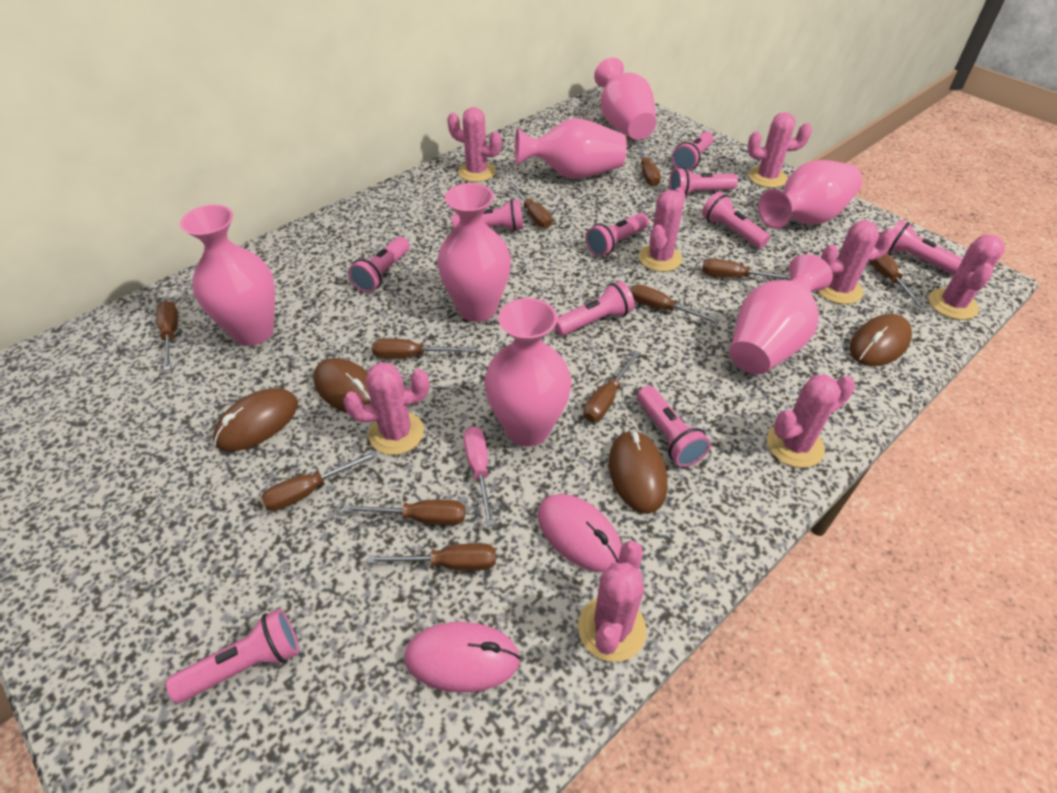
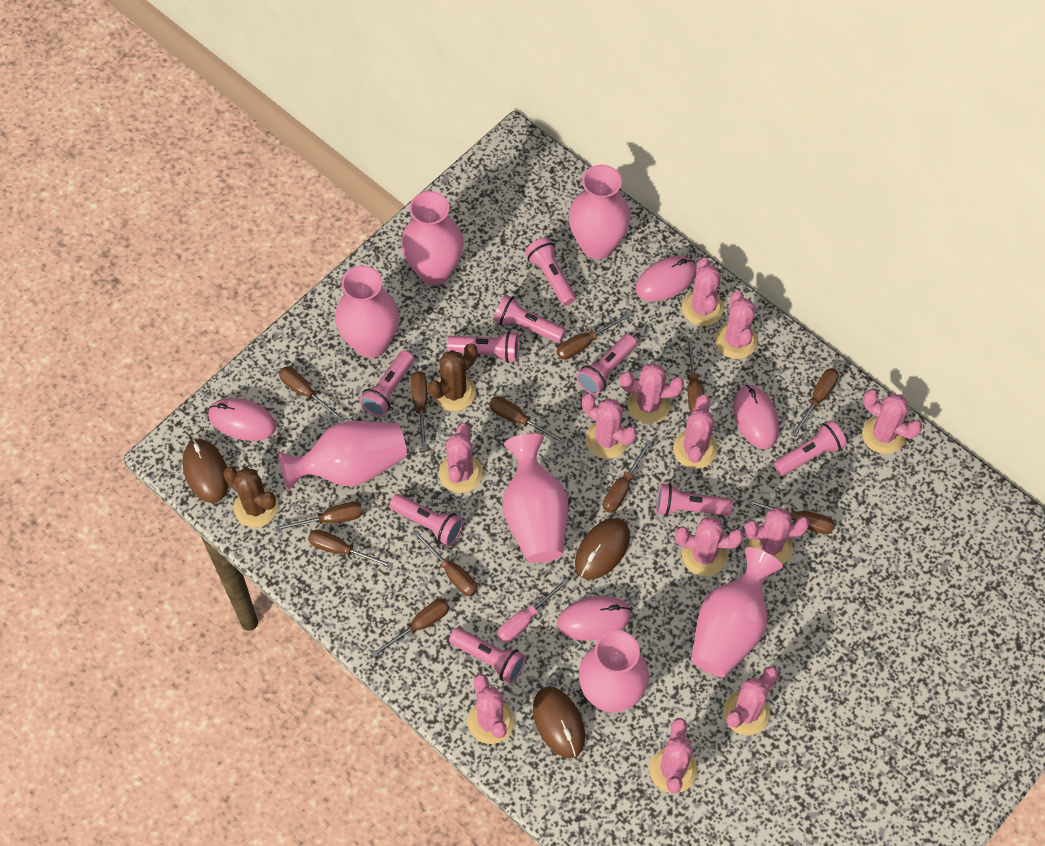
brown cactus: none = 0 -> [223,466,278,527] [428,344,478,411] = 2
brown mouse: [213,388,298,451] [314,358,372,413] [609,430,668,513] [850,314,912,366] = 4 -> [183,439,229,503] [533,687,585,758] [575,518,630,579] = 3
brown screwdriver: [156,301,178,371] [261,451,378,511] [343,500,465,525] [367,543,496,571] [372,338,473,358] [508,183,552,228] [584,351,640,422] [630,284,720,324] [635,142,661,186] [702,258,792,280] [869,253,926,309] = 11 -> [275,502,363,531] [279,367,345,422] [308,530,393,568] [371,599,449,658] [411,371,427,450] [413,530,478,597] [489,396,566,444] [556,313,630,360] [603,440,652,513] [687,338,704,413] [747,499,835,534] [791,368,839,437] = 12
pink cactus: [343,362,429,455] [447,107,502,182] [578,541,647,662] [639,187,685,272] [747,112,812,188] [767,375,855,468] [818,220,895,304] [929,235,1005,320] = 8 -> [439,423,483,493] [467,674,514,744] [582,393,637,459] [620,363,684,424] [649,718,697,794] [673,395,717,469] [675,516,744,576] [682,258,724,326] [715,291,758,359] [723,666,778,735] [744,507,809,564] [862,390,922,454] = 12
pink flashlight: [166,609,299,703] [348,237,410,293] [452,199,523,231] [555,281,635,336] [585,213,649,257] [637,386,711,467] [669,167,738,196] [672,131,714,171] [702,191,770,249] [889,219,963,275] = 10 -> [359,350,414,417] [389,494,463,546] [447,331,519,363] [449,628,526,684] [493,294,566,343] [525,237,576,306] [576,334,637,395] [656,483,733,516] [774,420,847,476] = 9
pink mouse: [404,622,520,693] [538,494,622,572] = 2 -> [208,398,276,441] [558,596,632,641] [635,256,697,301] [733,385,779,449] = 4

